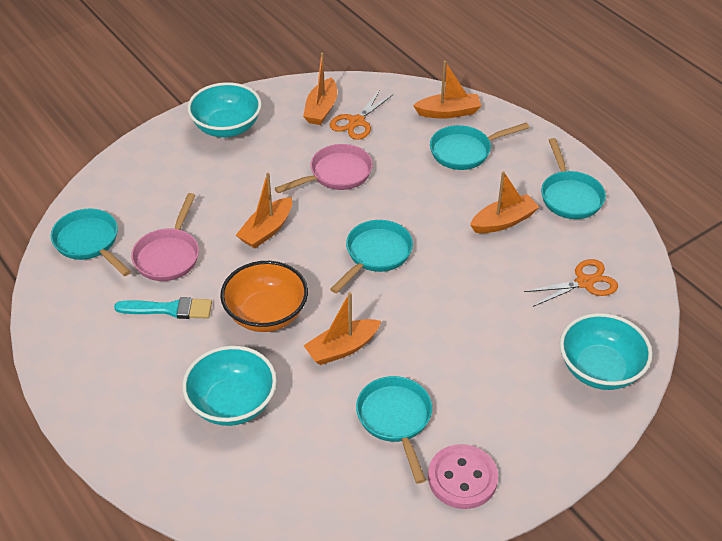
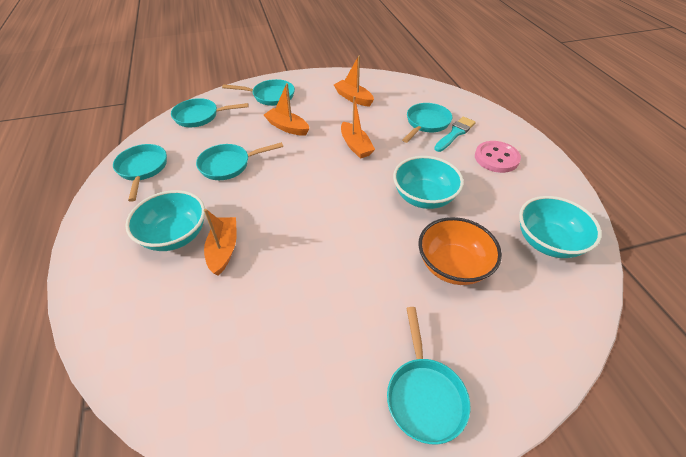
orange boat: [236,173,292,248] [303,53,337,125] [303,292,381,365] [413,61,481,119] [470,171,539,233] = 5 -> [204,209,237,276] [264,83,309,136] [334,56,374,107] [341,96,375,159] = 4
orange scissors: [330,90,393,140] [524,259,618,307] = 2 -> none = 0
pink pan: [131,193,199,281] [275,144,373,193] = 2 -> none = 0
turquoise pan: [51,209,131,276] [330,220,413,293] [356,376,432,484] [430,123,529,170] [541,138,606,219] = 5 -> [113,144,167,202] [171,98,249,127] [196,142,283,180] [222,79,295,106] [387,307,470,444] [402,103,452,143] = 6

